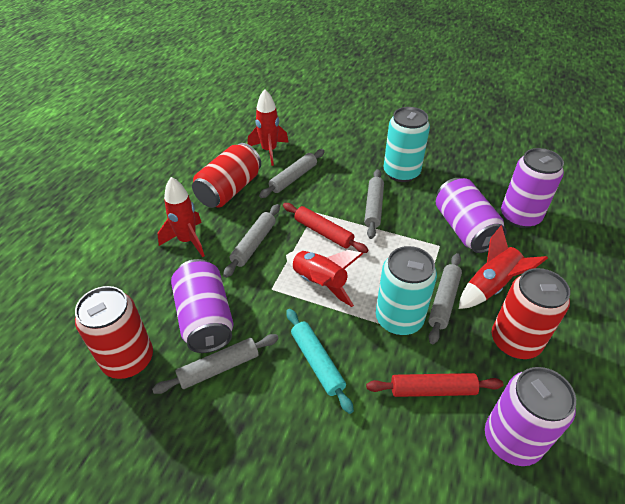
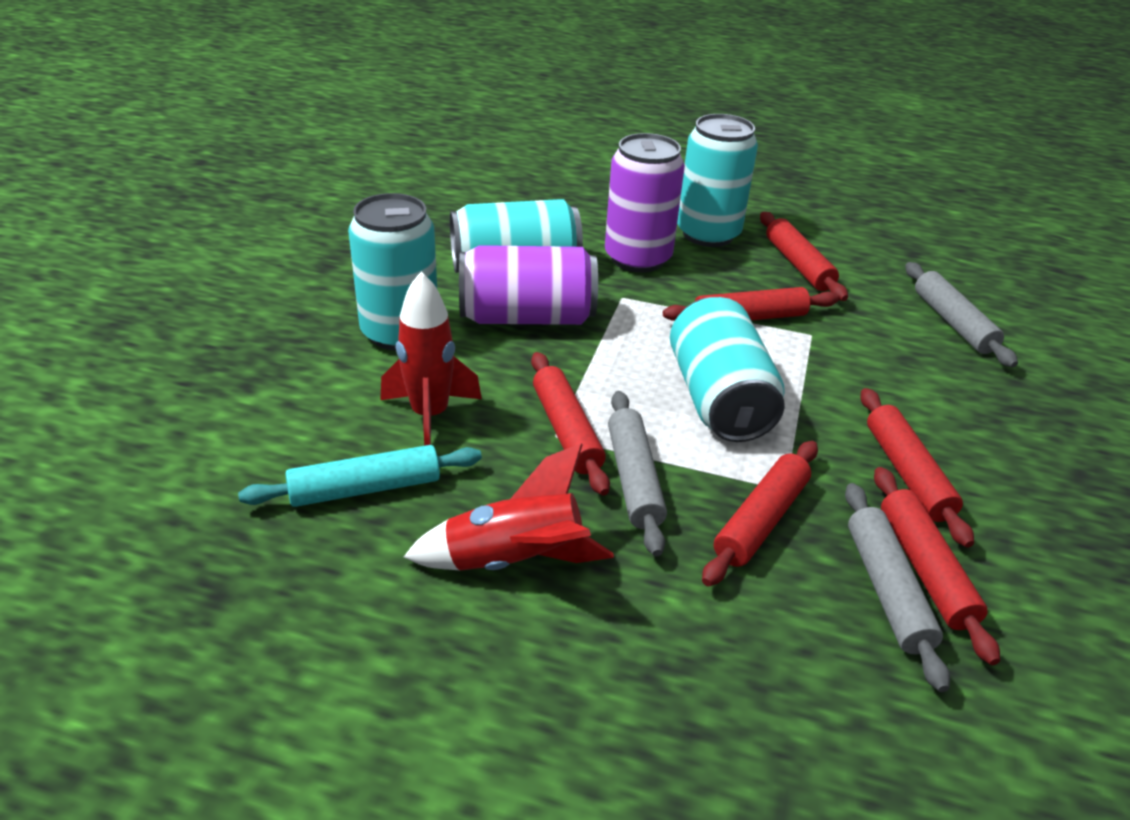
grey rolling pin: [152,334,279,394] [223,204,280,278] [259,149,325,198] [364,169,384,239] [428,253,462,344] = 5 -> [608,391,667,556] [845,483,950,692] [905,262,1018,367] = 3
purple can: [171,259,234,353] [436,178,507,253] [485,367,576,466] [501,148,564,228] = 4 -> [459,245,598,325] [605,133,685,273] = 2
red can: [75,286,153,379] [192,143,261,208] [492,268,570,359] = 3 -> none = 0
red rocket: [158,177,205,257] [247,89,289,166] [286,250,363,307] [459,225,548,309] = 4 -> [380,272,482,446] [404,443,614,571] = 2
red rolling pin: [283,203,368,253] [366,373,503,397] = 2 -> [531,352,610,496] [663,287,839,321] [702,441,818,586] [760,212,848,301] [860,388,974,548] [874,467,1000,665] = 6
turquoise can: [376,246,437,335] [383,107,430,182] = 2 -> [348,193,437,351] [450,199,583,273] [670,297,785,442] [677,114,758,247] = 4

